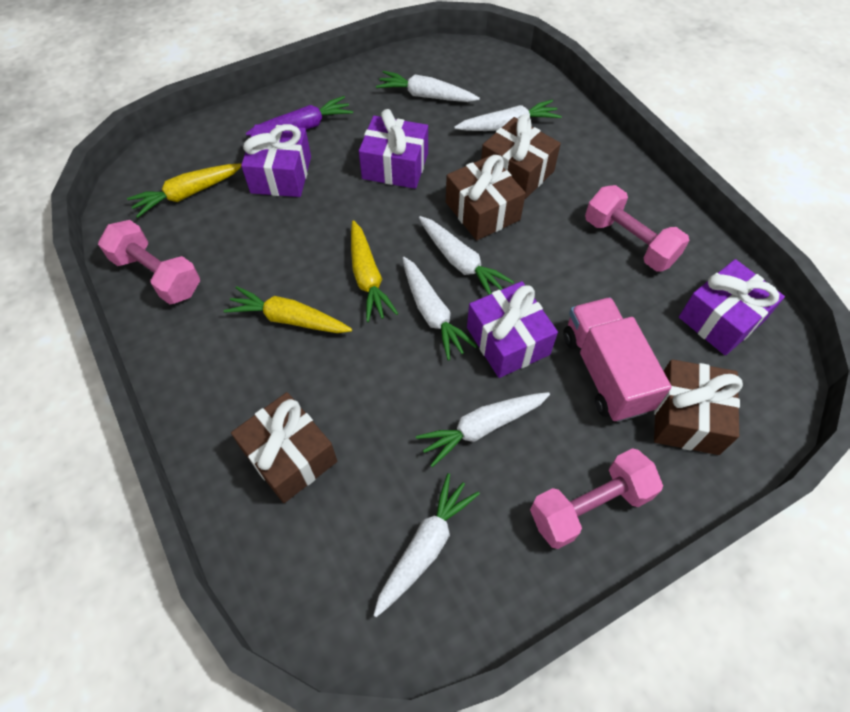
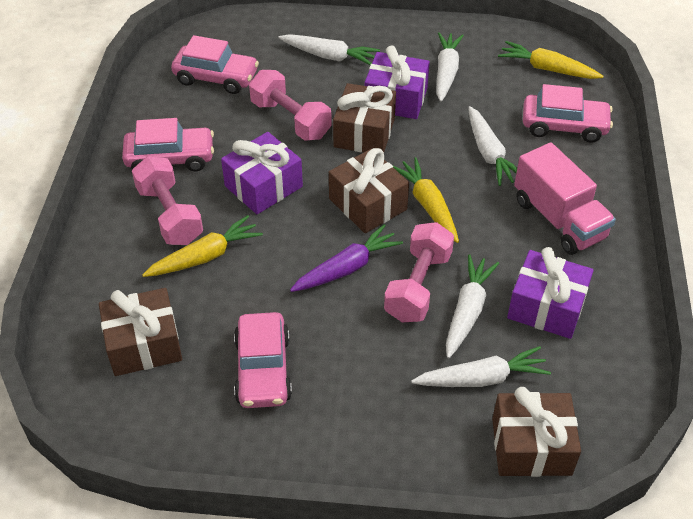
pink car: none = 0 -> [122,118,214,171] [171,35,259,94] [234,312,292,408] [523,84,613,143] = 4
purple gift: [241,124,311,197] [359,109,428,189] [467,281,558,378] [679,259,785,356] = 4 -> [221,132,303,214] [364,46,430,119] [507,247,594,339] = 3
white carrot: [373,473,480,617] [376,71,480,102] [403,257,477,360] [416,392,550,467] [419,216,514,295] [454,100,562,131] = 6 -> [278,34,380,65] [411,346,551,387] [436,32,464,102] [446,255,499,358] [468,106,517,186] = 5

